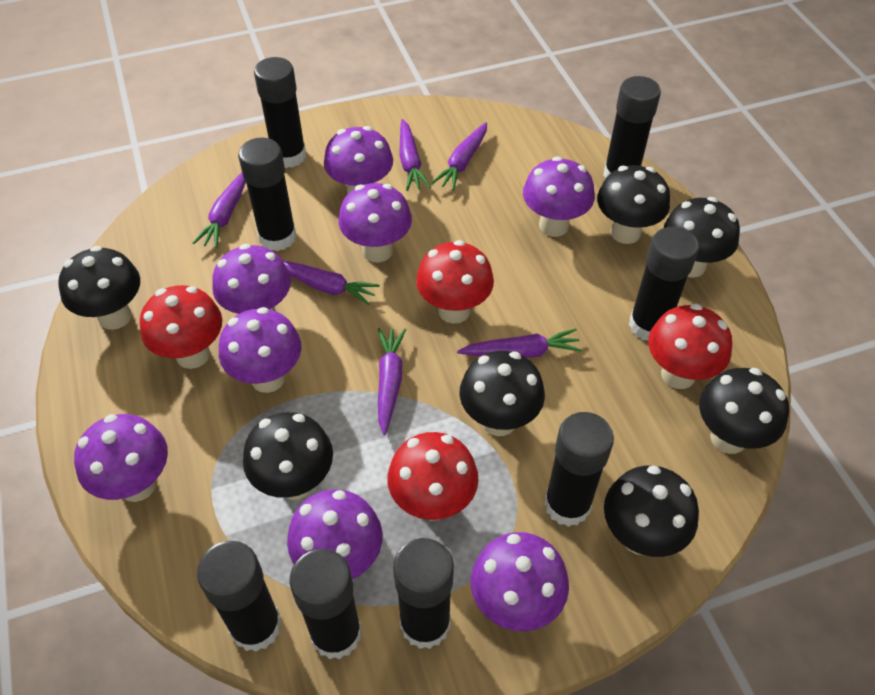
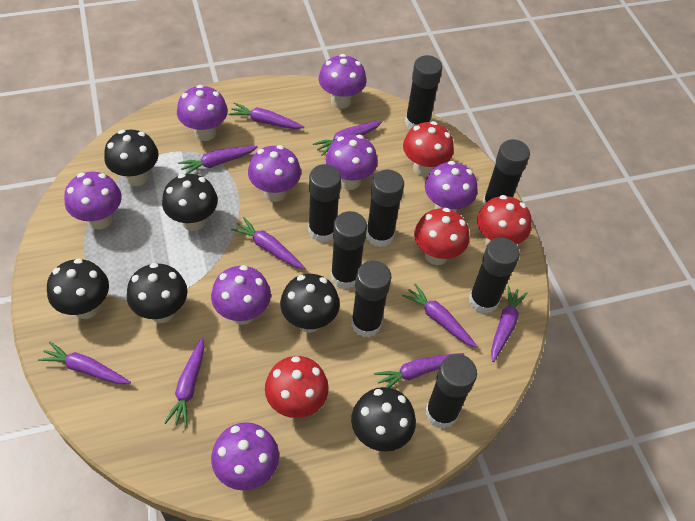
black mushroom: [58,246,140,330] [243,412,333,500] [460,351,545,436] [597,165,670,244] [604,465,699,557] [664,197,740,278] [699,368,789,454] = 7 -> [47,259,109,319] [104,130,159,186] [127,263,188,323] [162,174,218,231] [280,274,340,333] [351,387,416,452] = 6
purple carrot: [193,172,246,248] [282,260,380,305] [378,328,406,435] [399,119,431,191] [432,122,487,191] [457,328,582,358] = 6 -> [38,342,131,384] [164,337,204,427] [178,146,258,174] [228,103,304,129] [231,217,305,269] [313,121,382,156] [374,353,464,388] [402,283,477,348] [491,286,527,362] = 9

